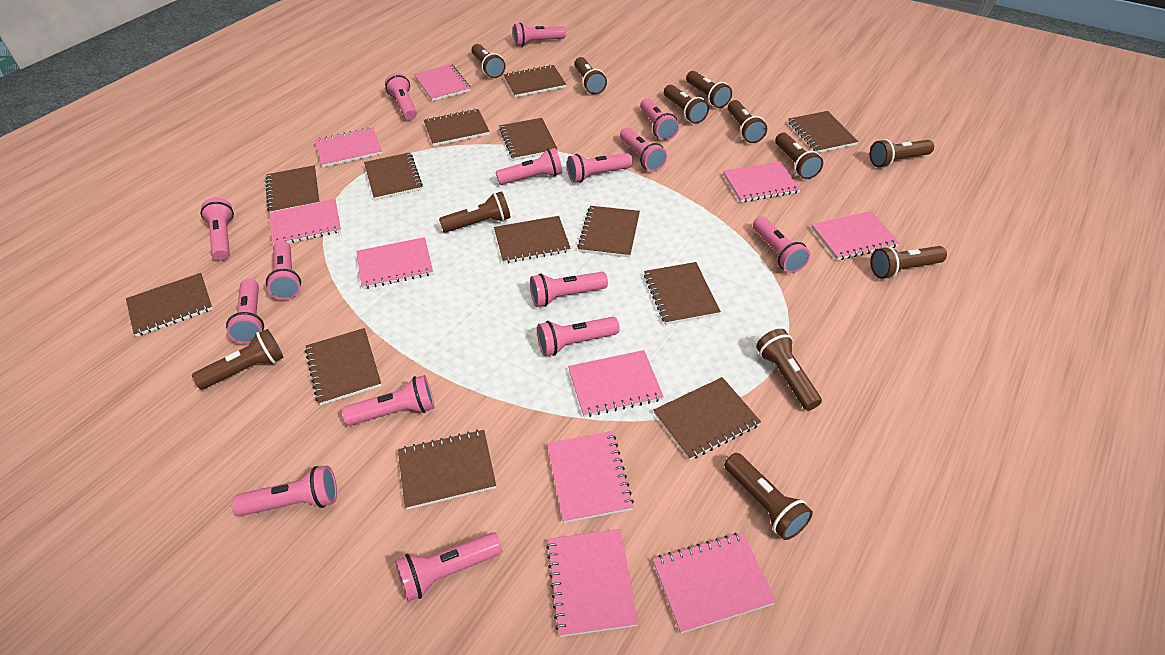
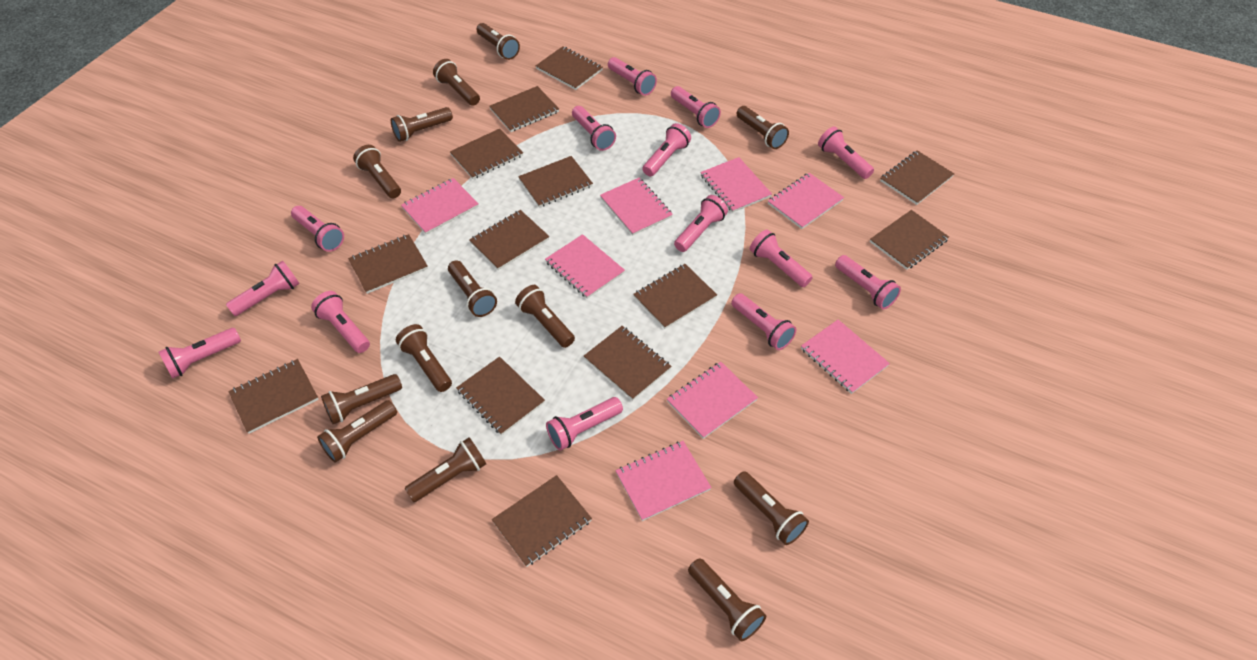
brown flashlight: [192,329,284,390] [439,191,511,233] [472,44,506,78] [574,57,607,95] [664,85,709,124] [686,71,732,108] [724,453,813,540] [728,100,767,143] [756,329,822,410] [775,133,823,179] [870,139,934,168] [870,246,947,279] = 12 -> [317,400,397,463] [321,374,402,424] [353,145,401,198] [391,107,453,142] [396,324,452,392] [405,437,486,502] [433,59,480,106] [448,260,497,317] [476,23,520,60] [515,285,575,348] [688,558,766,641] [734,471,809,545] [736,106,789,149] = 13
pink flashlight: [200,198,234,261] [226,279,264,344] [232,465,337,516] [266,241,301,300] [342,375,435,426] [385,73,417,120] [395,532,502,602] [496,148,562,185] [513,22,566,47] [530,272,608,307] [537,317,620,356] [567,153,633,182] [620,128,667,171] [640,98,679,141] [753,217,810,273] = 15 -> [159,328,241,379] [226,261,300,316] [291,206,344,252] [311,291,370,353] [546,397,623,450] [572,106,616,151] [608,57,657,96] [643,123,691,177] [671,86,721,128] [674,195,728,252] [731,293,796,350] [750,230,813,287] [818,126,874,179] [835,255,901,309] = 14
pink notebook: [269,199,341,245] [315,127,382,167] [356,237,433,289] [414,64,471,101] [546,529,638,637] [547,431,634,523] [568,350,664,417] [653,533,776,634] [723,161,801,202] [811,211,900,260] = 10 -> [401,178,479,234] [545,234,625,299] [600,177,673,235] [616,441,712,521] [667,362,758,439] [700,157,772,213] [768,173,844,229] [801,320,890,394] = 8

